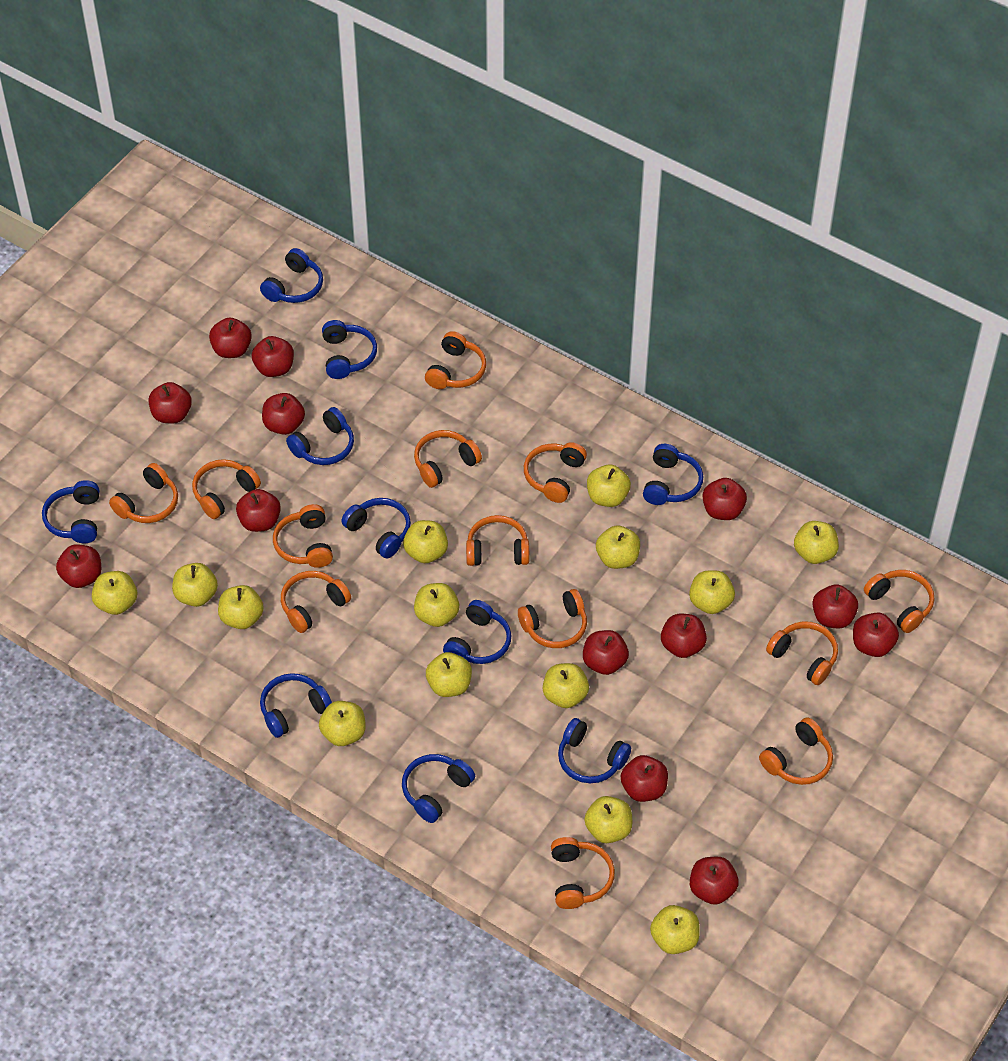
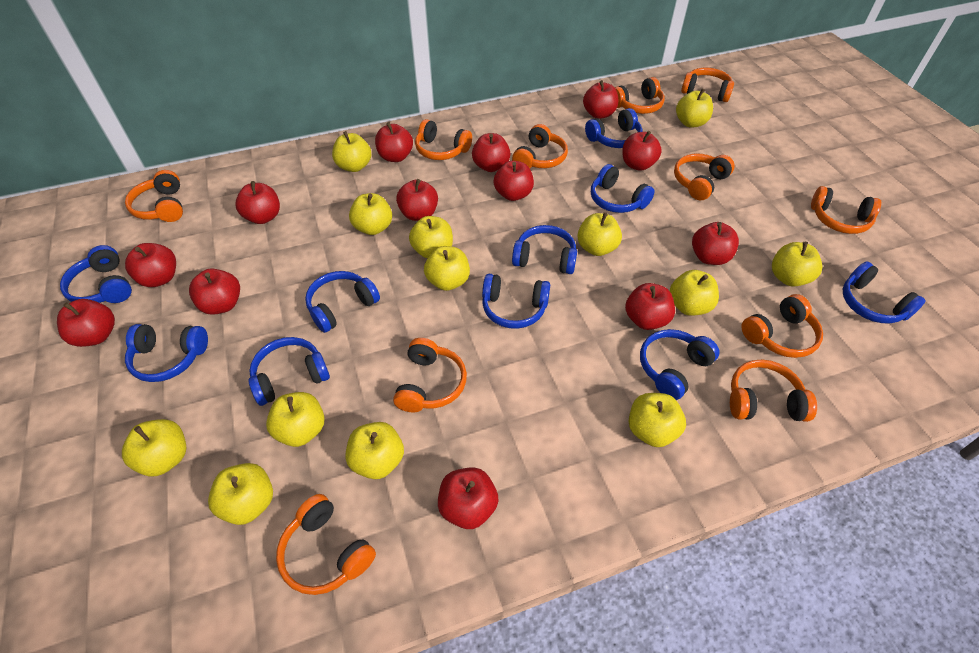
orange headphones: [109,463,178,523] [192,459,261,519] [273,504,333,568] [281,571,351,633] [414,430,482,488] [425,331,486,389] [466,515,529,566] [518,589,587,648] [524,442,587,503] [551,837,615,909] [759,717,833,785] [766,621,838,685] [864,570,934,633] = 13 -> [125,170,183,222] [276,494,376,595] [393,338,467,413] [415,119,472,160] [512,124,568,168] [614,77,665,114] [674,153,735,200] [681,68,734,102] [730,360,817,422] [741,294,823,358] [811,186,881,234] = 11
yellow apple: [92,571,137,615] [172,563,218,607] [218,585,264,629] [319,701,366,746] [403,520,448,563] [414,583,459,627] [426,652,472,697] [543,663,589,708] [584,796,632,843] [587,464,631,507] [596,525,640,569] [650,905,700,954] [689,570,735,614] [794,521,839,564] = 14 -> [122,419,186,476] [208,463,273,525] [266,392,325,447] [332,131,371,172] [345,422,404,479] [349,193,392,235] [409,216,453,258] [424,246,470,291] [577,212,622,256] [629,393,686,447] [670,270,719,316] [676,89,713,127] [772,242,822,287] = 13

